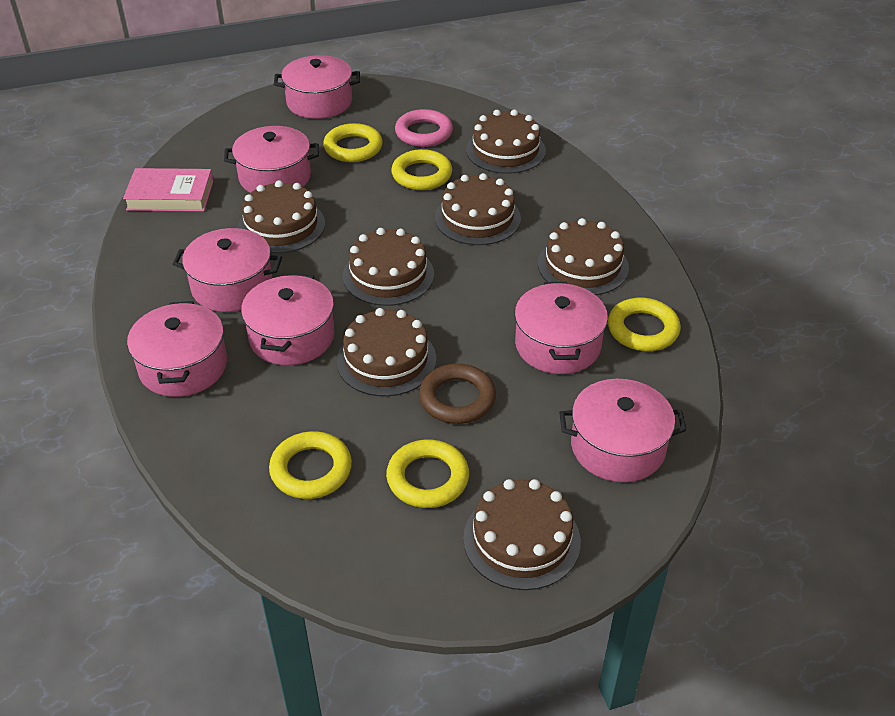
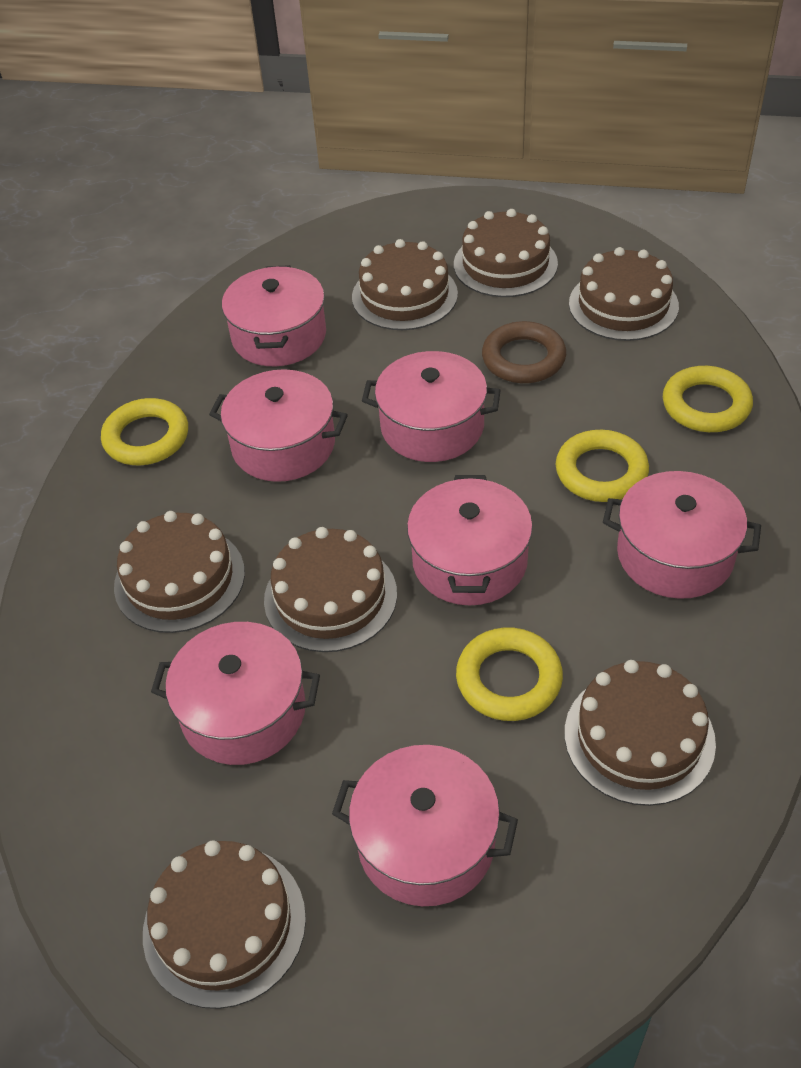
pink book: [123,168,213,212] = 1 -> none = 0
pink ring: [395,109,453,147] = 1 -> none = 0
yellow ring: [269,431,352,499] [323,123,383,162] [386,439,469,508] [391,149,452,190] [608,298,681,351] = 5 -> [101,398,188,465] [456,627,563,721] [556,430,649,502] [663,366,753,432] = 4

